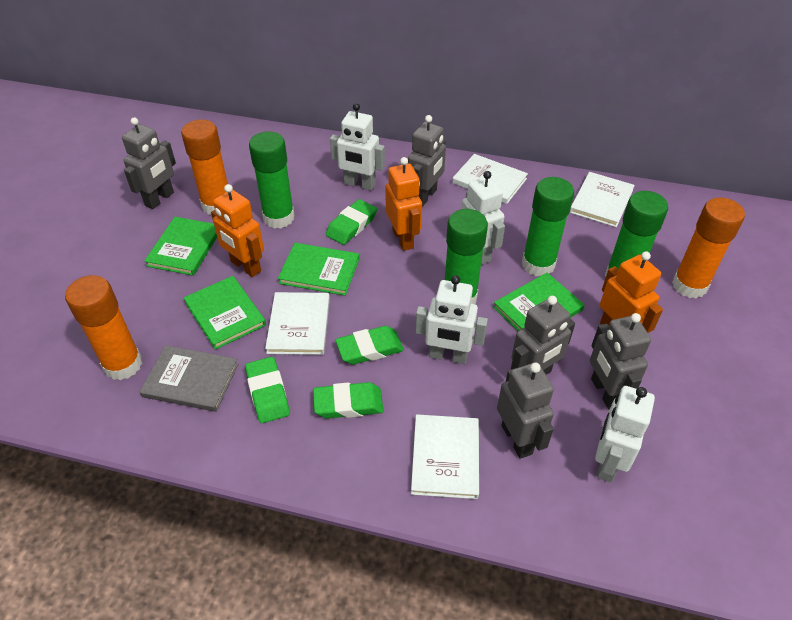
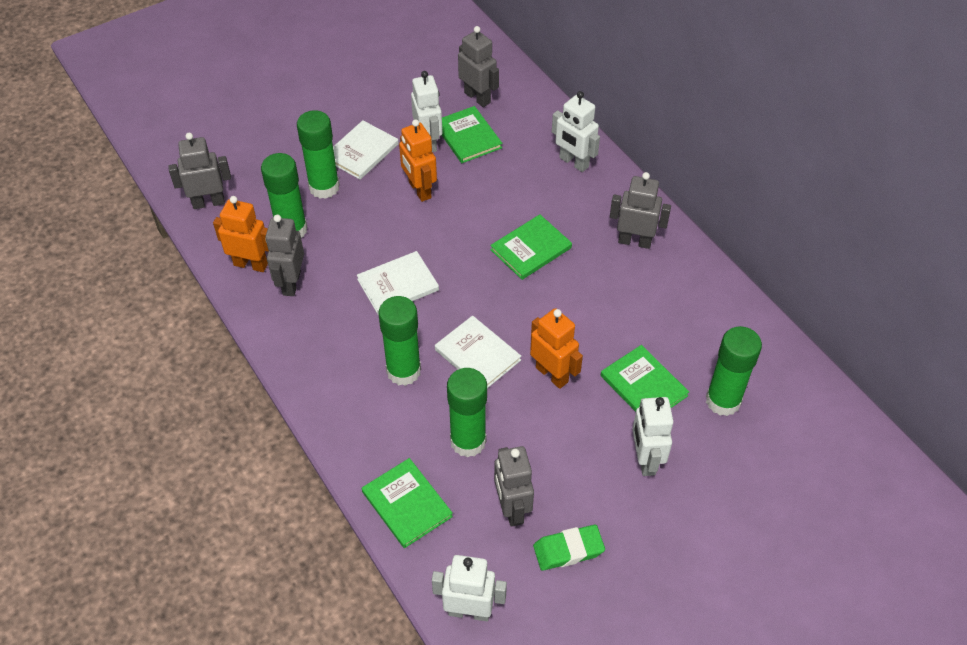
green eraser: [245,357,290,423] [313,382,384,419] [326,199,377,245] [335,326,404,365] = 4 -> [533,525,605,571] = 1
green glue stick: [249,131,295,229] [445,209,488,304] [522,177,574,276] [605,191,668,276] = 4 -> [261,153,308,238] [297,110,340,199] [378,296,421,386] [447,368,487,457] [706,326,762,416] = 5
grey book: [140,345,238,412] = 1 -> none = 0
orange glue stick: [65,275,142,380] [181,119,228,215] [672,197,745,298] = 3 -> none = 0
white book: [265,292,330,355] [411,414,479,499] [452,154,528,204] [570,172,635,227] = 4 -> [333,120,399,180] [357,251,439,314] [435,315,521,388] = 3

